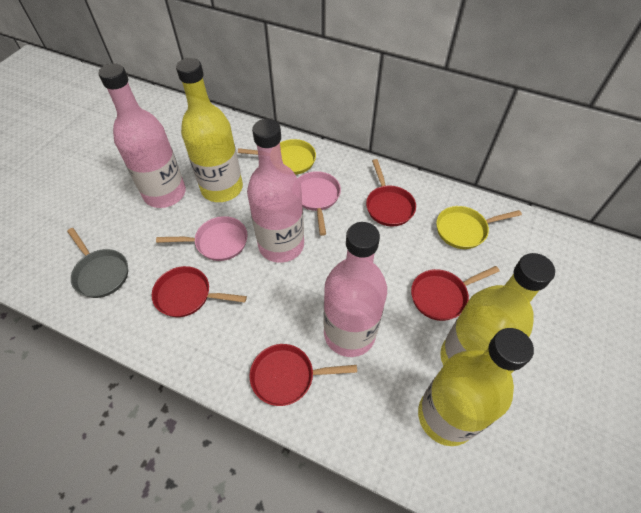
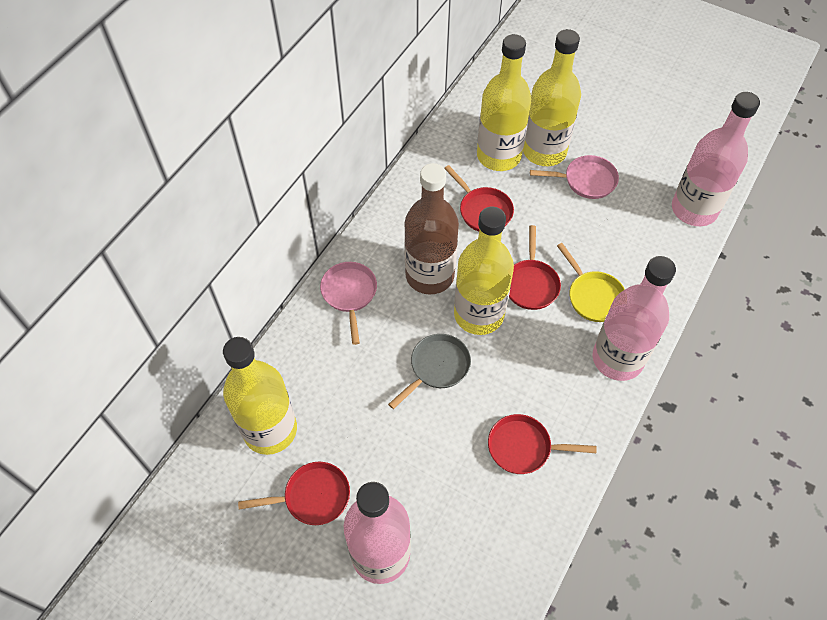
brown bottle: none = 0 -> [404,163,459,295] = 1
yellow bottle: [176,58,243,202] [418,328,534,446] [440,253,555,366] = 3 -> [223,337,297,455] [454,207,514,335] [477,34,532,171] [523,29,581,166] = 4
yellow pan: [238,139,316,175] [436,206,522,249] = 2 -> [557,243,625,322] = 1

